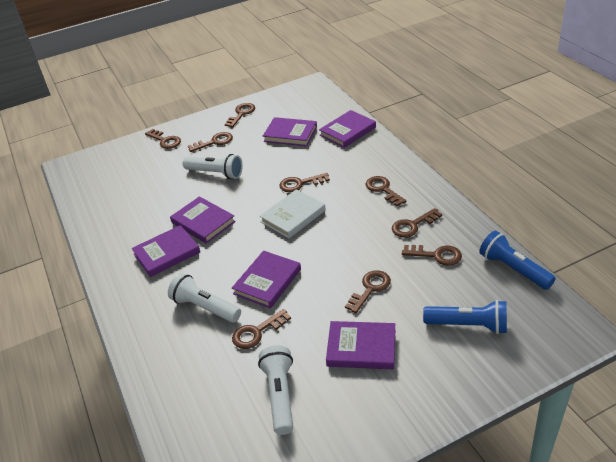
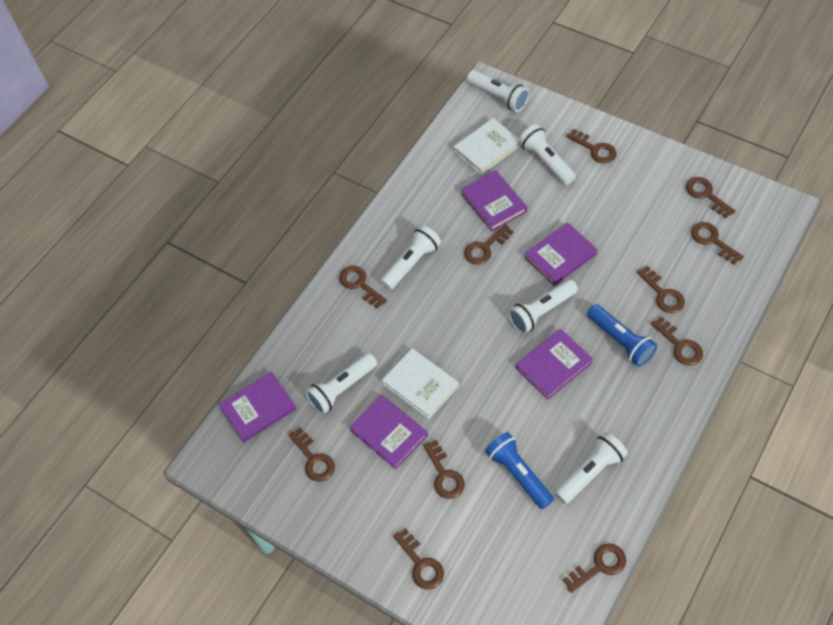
brown key: [145,129,181,149] [188,132,233,152] [225,103,255,128] [232,309,291,349] [279,173,330,192] [345,270,391,313] [366,176,407,206] [392,208,442,238] [402,245,462,266] = 9 -> [288,427,335,482] [339,266,387,308] [393,528,444,590] [423,440,465,499] [464,224,514,265] [563,543,626,593] [566,129,617,164] [637,266,685,313] [651,316,703,366] [686,177,735,218] [691,222,744,265] = 11
purple book: [132,225,200,277] [170,196,236,244] [232,251,301,308] [263,117,317,146] [319,110,376,148] [326,321,395,369] = 6 -> [219,371,296,442] [349,395,428,469] [461,170,527,231] [516,329,593,400] [525,222,597,286] = 5
white book: [260,189,326,238] = 1 -> [382,348,459,419] [454,118,521,175] = 2
white flashlight: [168,273,241,323] [183,154,243,179] [258,345,293,435] = 3 -> [305,353,377,415] [381,225,441,290] [467,70,529,112] [508,279,578,334] [519,124,576,185] [555,432,628,504] = 6

